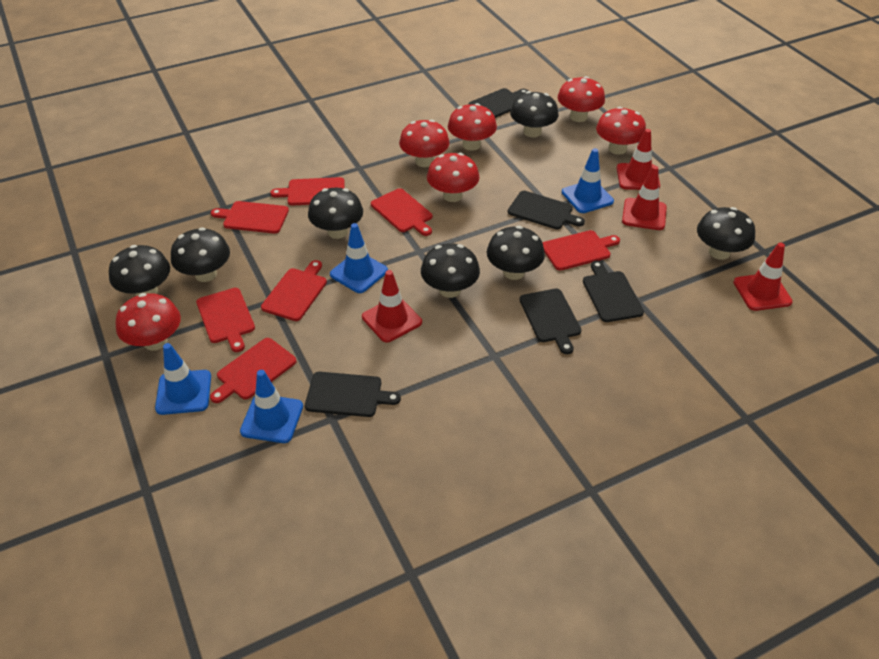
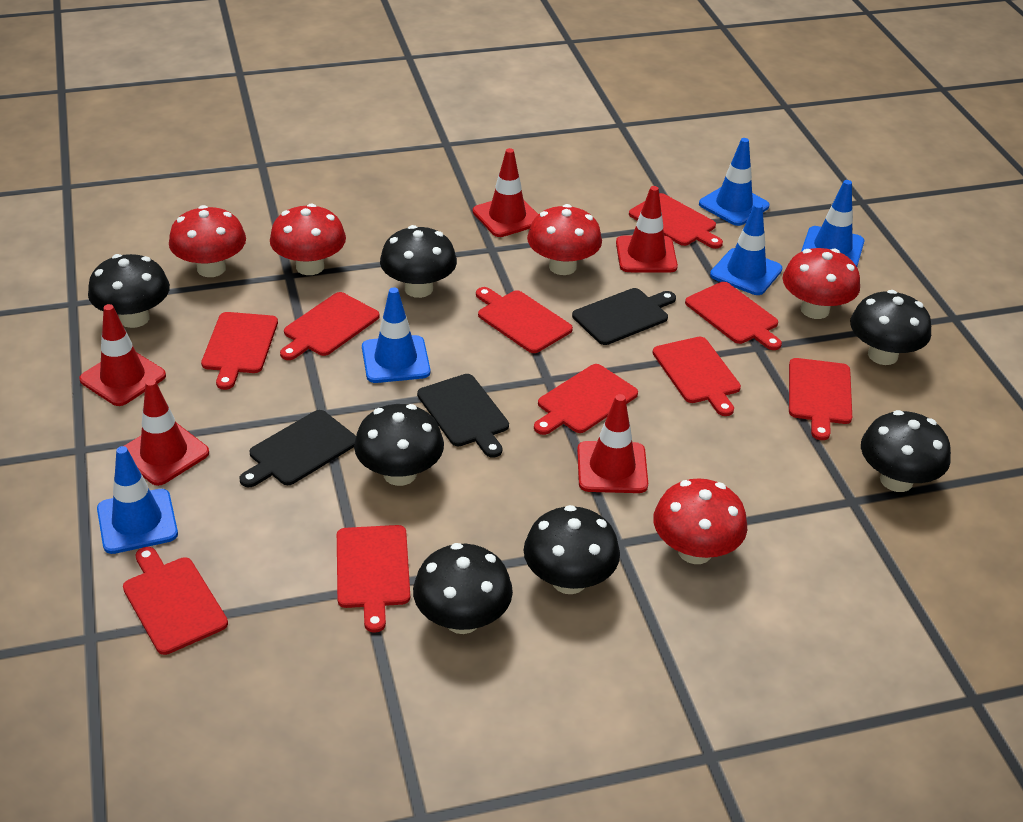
black cutting board: [305,372,401,417] [468,88,528,118] [508,191,585,229] [519,288,581,354] [583,261,644,322] = 5 -> [239,410,356,487] [417,374,509,458] [572,288,676,345] = 3
blue traffic cone: [155,343,211,415] [240,370,303,443] [330,223,388,293] [562,148,614,213] = 4 -> [97,446,178,554] [362,287,430,383] [699,138,770,226] [710,203,782,295] [801,180,864,267] = 5
red cutting board: [196,288,255,352] [210,338,297,403] [211,201,289,234] [261,260,327,321] [270,177,345,205] [371,188,432,236] [543,230,620,271] = 7 -> [123,547,228,655] [201,312,278,390] [280,292,380,360] [337,525,410,633] [476,287,573,353] [534,364,638,435] [629,193,723,249] [652,337,741,416] [685,282,782,350] [789,358,852,440] = 10
red mushroom: [115,293,181,351] [399,120,450,167] [427,153,479,202] [448,103,497,151] [558,76,605,122] [596,107,646,155] = 6 -> [169,205,246,277] [270,204,346,275] [527,204,602,275] [653,478,747,564] [782,248,860,319] = 5
red traffic cone: [362,270,422,343] [617,129,660,190] [622,166,667,230] [733,242,793,311] = 4 -> [79,304,166,406] [124,379,209,486] [473,148,539,237] [577,394,648,493] [616,186,678,273] = 5

